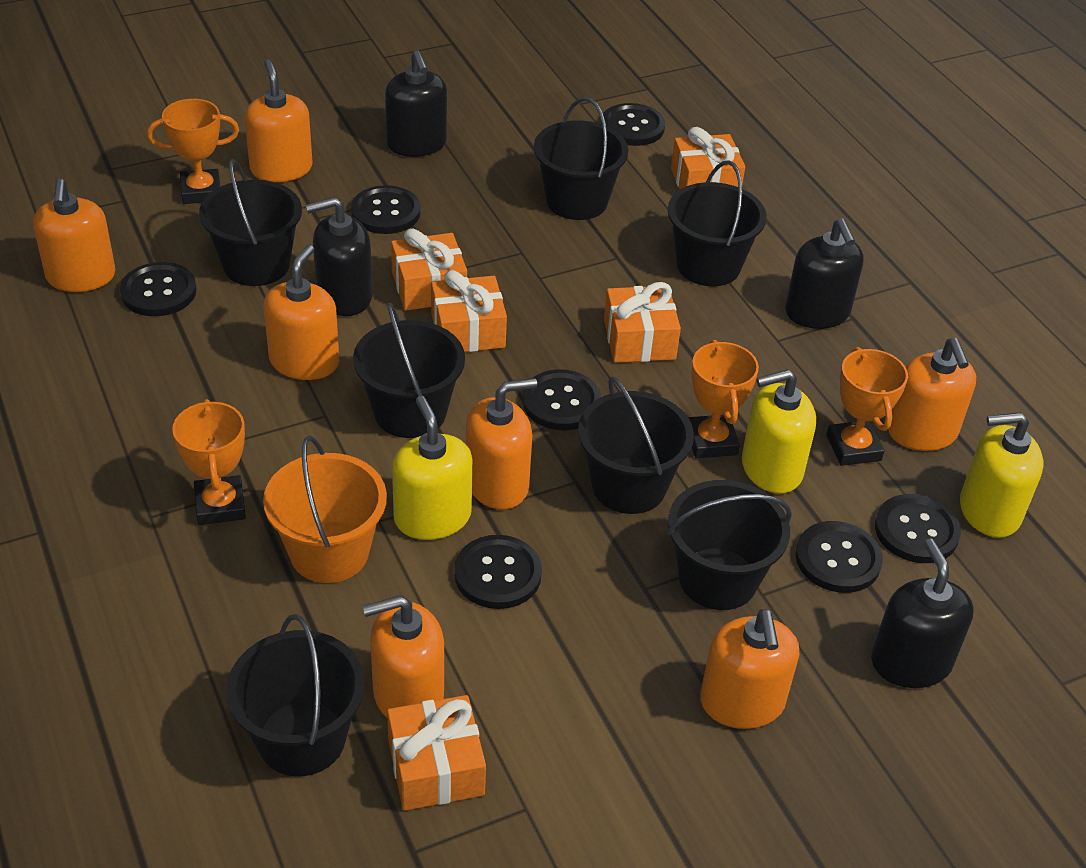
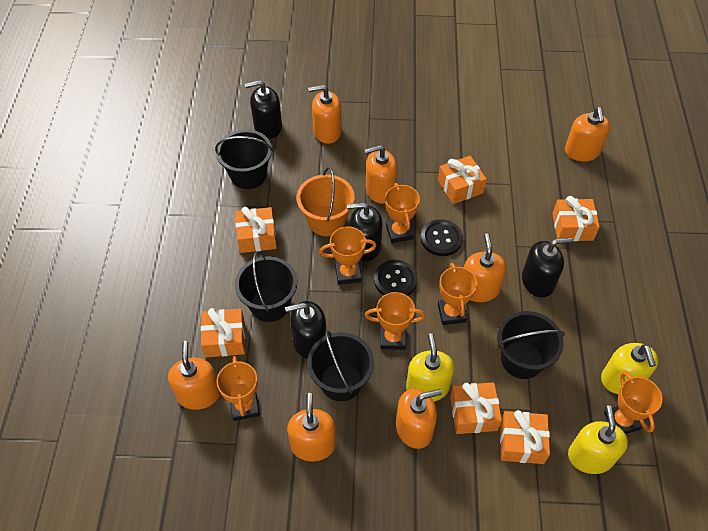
black bucket: [199,159,302,286] [226,614,365,776] [353,302,465,438] [534,97,628,220] [578,376,694,514] [667,480,792,610] [668,160,767,286] = 7 -> [215,129,273,189] [235,251,297,322] [307,330,374,401] [497,311,565,379] = 4
black button: [120,262,197,316] [351,185,421,234] [454,535,542,609] [523,369,601,430] [601,103,665,146] [796,521,883,593] [875,494,961,563] = 7 -> [374,260,417,296] [421,219,463,256] = 2
orange gift: [387,695,486,811] [391,228,467,311] [431,270,507,352] [604,282,681,363] [671,127,745,189] = 5 -> [201,308,245,357] [235,206,277,253] [438,156,487,204] [450,382,502,434] [500,410,550,464] [552,196,600,241] = 6
orange trophy: [147,99,239,204] [172,399,246,525] [688,340,759,458] [826,347,908,466] = 4 -> [217,356,260,421] [319,227,376,285] [365,292,426,350] [385,183,420,243] [438,263,477,325] [604,371,663,434] = 6

